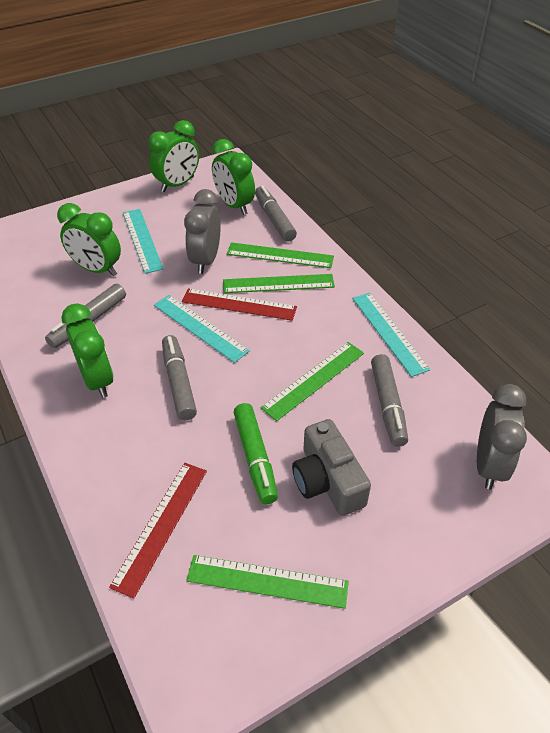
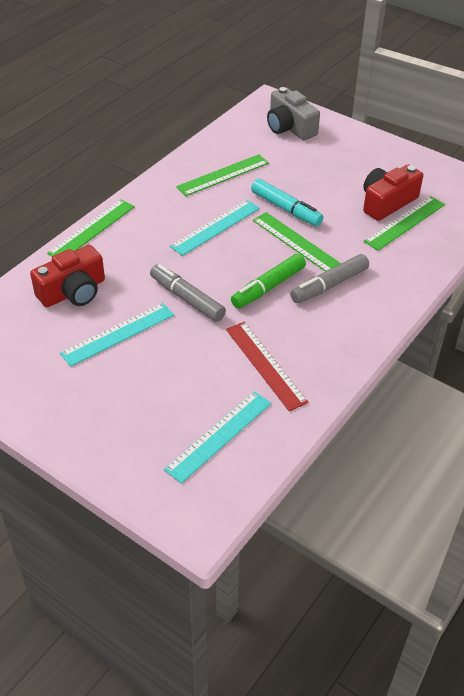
green clock: [57,203,121,276] [61,303,113,398] [148,120,199,192] [212,139,255,215] = 4 -> none = 0
grey clock: [184,189,221,274] [477,384,527,489] = 2 -> none = 0
grey marker: [45,284,126,348] [162,335,197,421] [255,186,297,242] [371,354,408,447] = 4 -> [150,264,226,322] [290,254,369,303] = 2
red camera: none = 0 -> [30,245,105,307] [363,165,423,221] = 2
red ruler: [109,463,207,599] [182,288,297,321] = 2 -> [226,322,309,411] = 1
turquoise marker: none = 0 -> [251,179,324,226] = 1

